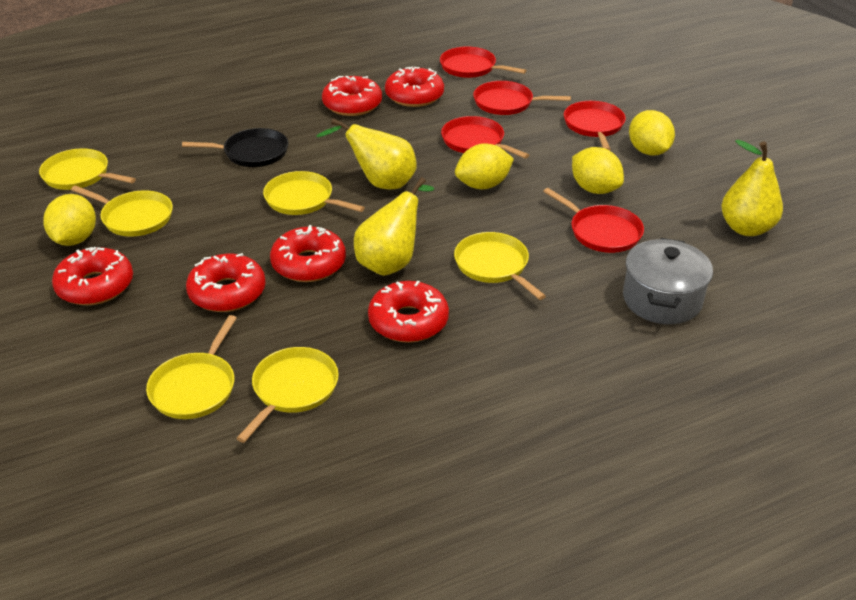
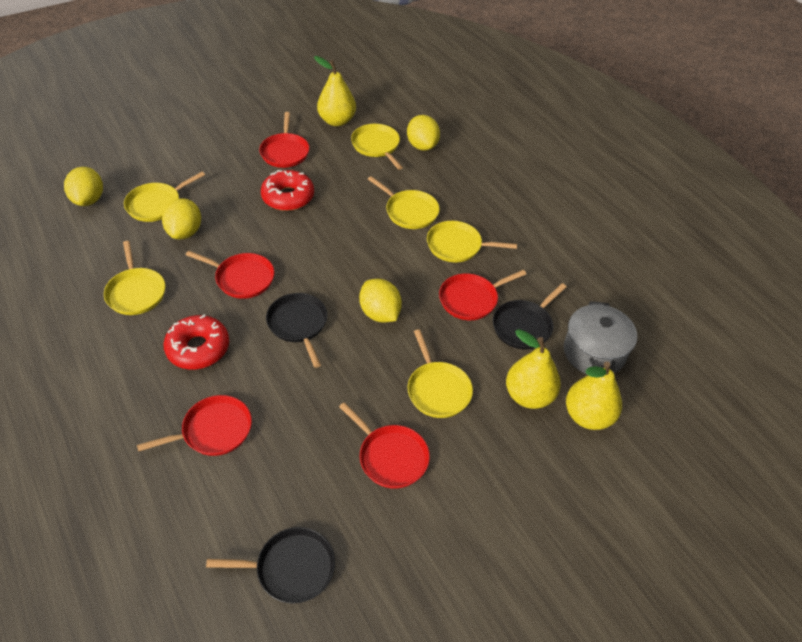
black pan: [182,128,288,167] = 1 -> [206,527,335,604] [266,293,327,368] [493,283,567,349] = 3
red donut: [52,247,133,305] [186,253,266,312] [270,225,346,282] [322,76,382,116] [368,281,449,343] [385,66,444,107] = 6 -> [164,315,229,369] [261,170,314,211] = 2

